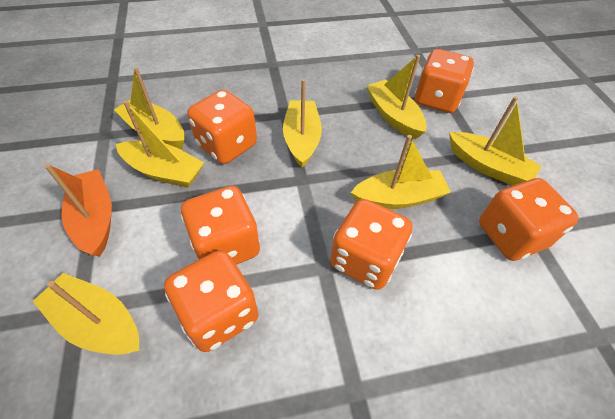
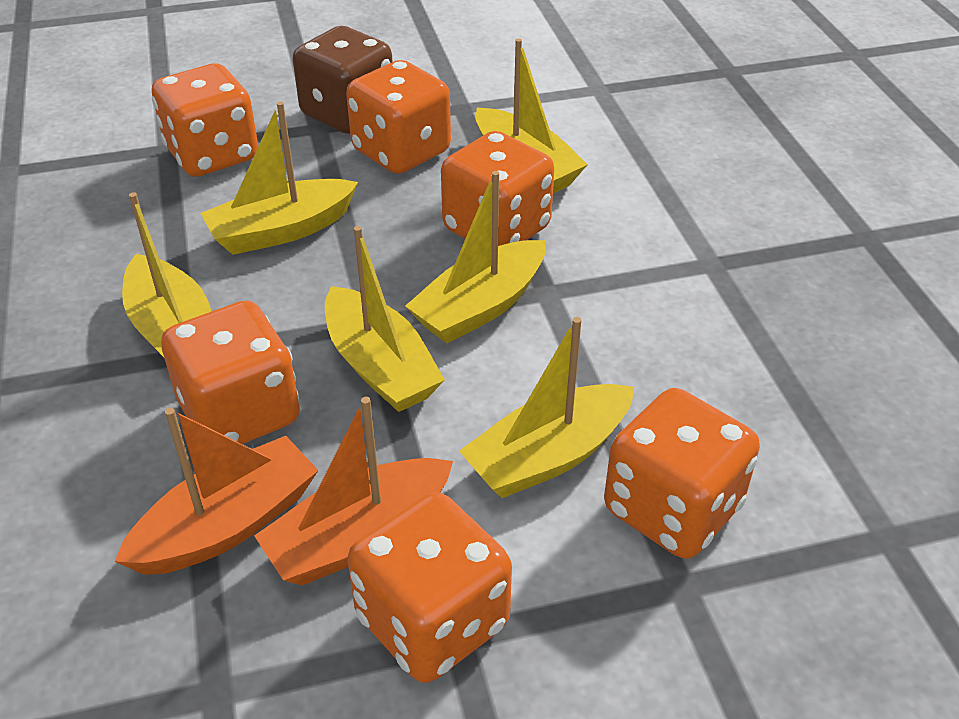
brown dice: none = 0 -> [293,26,392,134] = 1
orange boat: [45,164,112,256] = 1 -> [114,408,319,575] [254,397,453,586] = 2
yellow boat: [33,273,139,355] [114,67,184,149] [116,100,204,188] [283,79,322,168] [351,135,451,209] [367,55,426,139] [449,96,541,185] = 7 -> [122,192,211,357] [200,101,358,255] [325,226,445,412] [405,171,545,343] [459,317,634,498] [475,38,588,193] = 6

